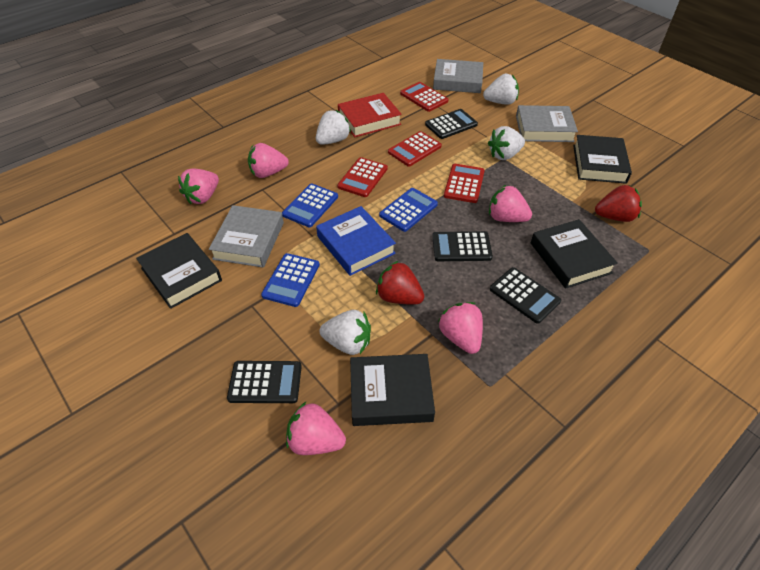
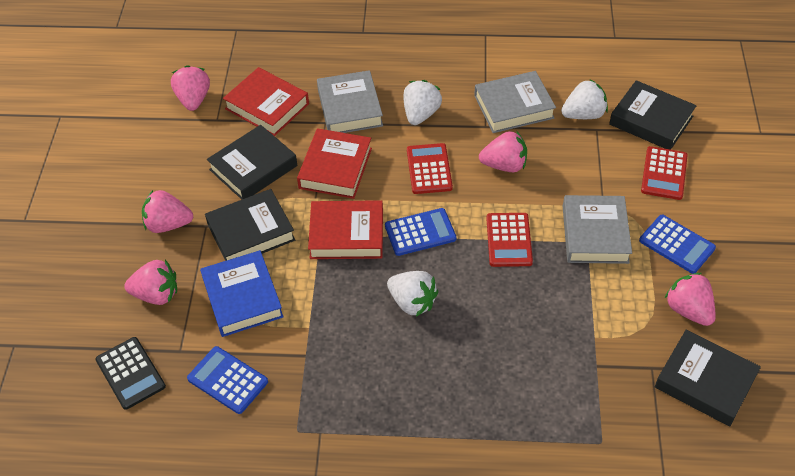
black calculator: [227,361,302,403] [425,109,478,139] [432,231,493,261] [490,267,561,324] = 4 -> [95,337,166,410] = 1
red book: [338,93,402,137] = 1 -> [223,67,309,136] [297,128,372,199] [308,200,383,259] = 3
red calculator: [337,157,388,197] [388,131,442,166] [400,82,449,112] [444,164,485,203] = 4 -> [407,143,453,194] [486,213,533,267] [641,146,688,200] = 3
red strawberry: [376,261,424,305] [595,185,642,222] = 2 -> none = 0
white strawberry: [316,110,351,145] [320,310,371,355] [483,74,519,105] [488,126,525,160] = 4 -> [387,271,438,317] [403,80,442,125] [561,79,608,119] = 3

